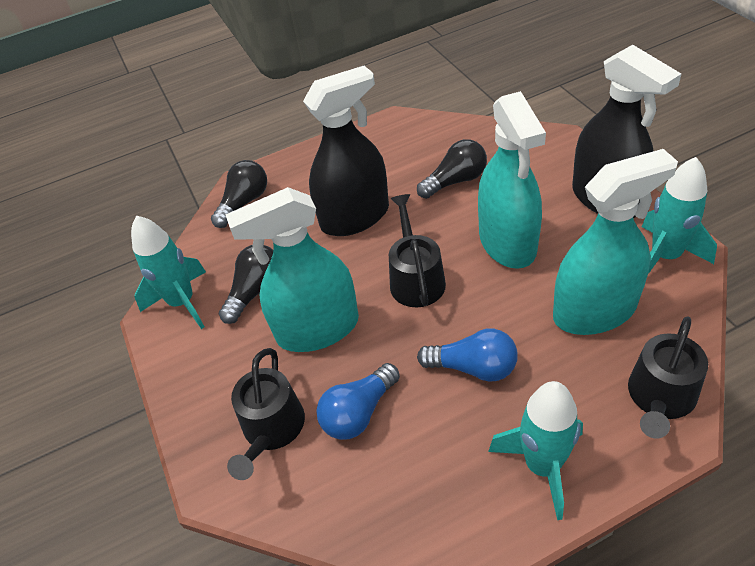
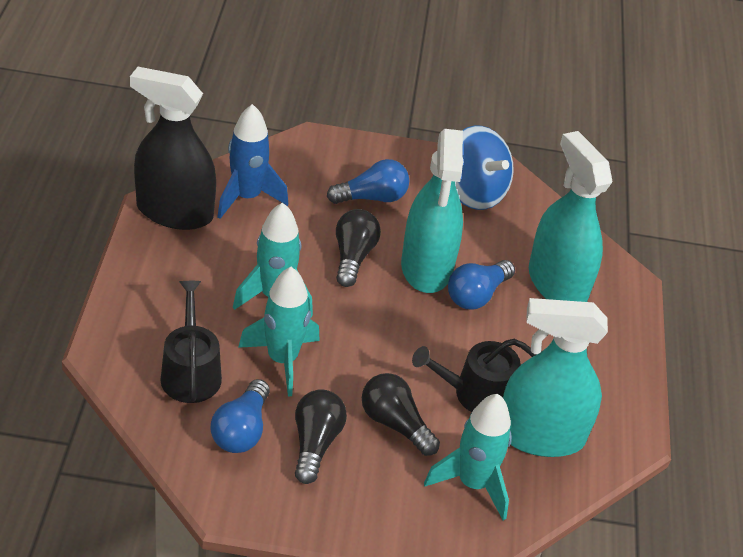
black spray bottle: [303,66,389,236] [572,45,681,218] = 2 -> [130,67,216,230] = 1
black watering can: [227,348,305,480] [389,194,446,307] [628,316,708,439] = 3 -> [161,281,222,403] [412,339,537,412] = 2
blue light bulb: [316,363,400,440] [417,328,518,382] = 2 -> [211,379,270,453] [327,159,409,204] [448,260,515,310] = 3
blue rocket: none = 0 -> [217,104,288,219] = 1
blue spinning top: none = 0 -> [455,126,514,210] = 1

